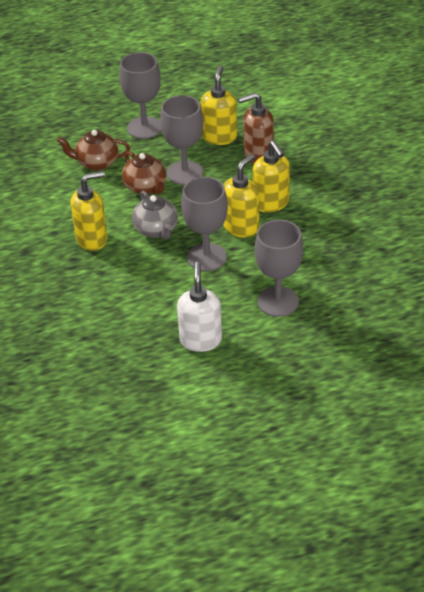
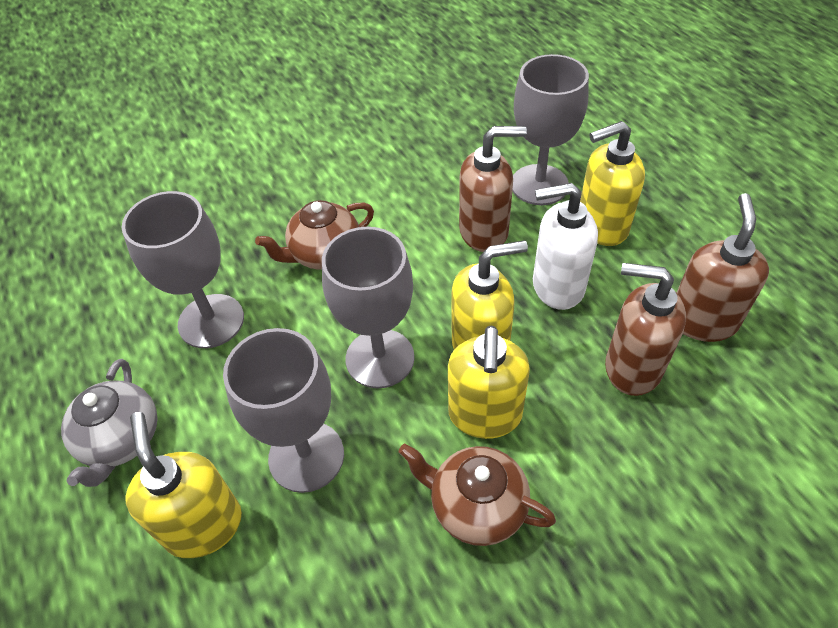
brown soap dispenser: [238,92,274,164] = 1 -> [459,126,527,252] [605,263,686,396] [677,193,769,342] = 3

